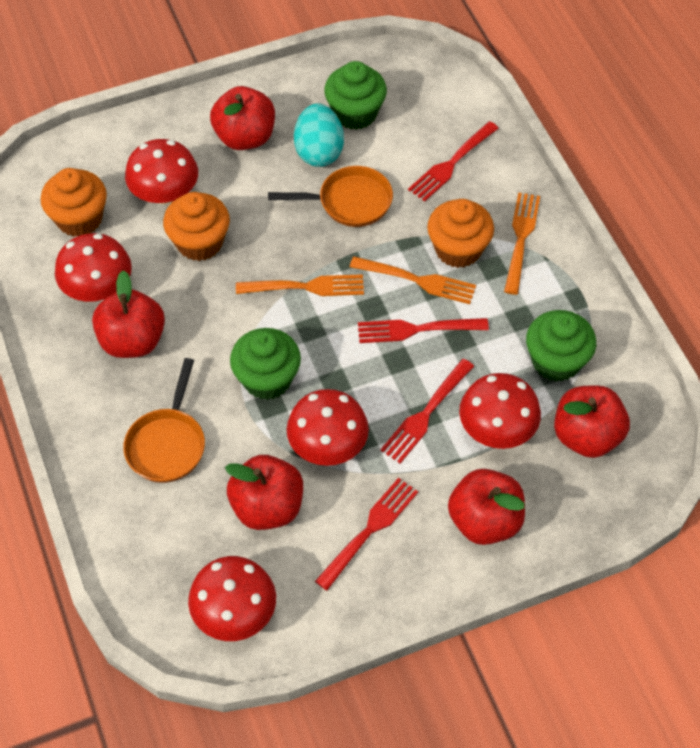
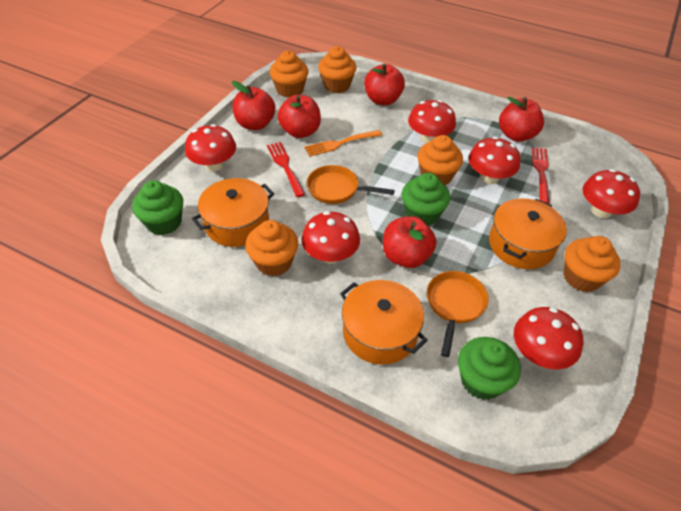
orange cupcake: [41,168,107,237] [163,192,230,261] [427,199,494,268] = 3 -> [245,220,298,276] [270,51,308,98] [318,46,357,93] [417,135,463,185] [564,236,621,292] = 5
orange fork: [236,274,364,296] [350,256,476,304] [504,193,540,295] = 3 -> [304,130,382,157] = 1
orange pot: none = 0 -> [192,178,274,247] [340,280,428,365] [489,198,567,269] = 3
red fork: [315,478,418,590] [358,318,489,343] [380,359,474,464] [408,121,499,202] = 4 -> [267,142,305,197] [532,147,549,204] = 2
red mushroom: [55,233,132,302] [125,139,198,205] [188,556,276,641] [287,389,369,466] [459,373,541,449] = 5 -> [185,124,236,172] [302,211,360,264] [408,100,456,143] [468,136,520,184] [514,307,583,369] [582,169,640,219] = 6
turquoise egg: [294,103,344,167] = 1 -> none = 0

